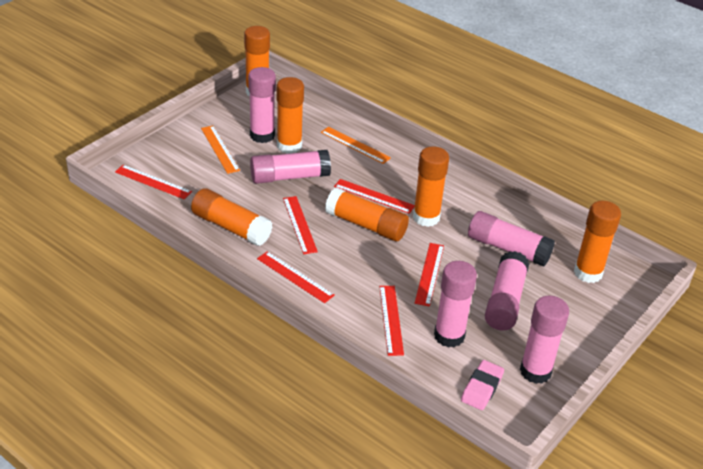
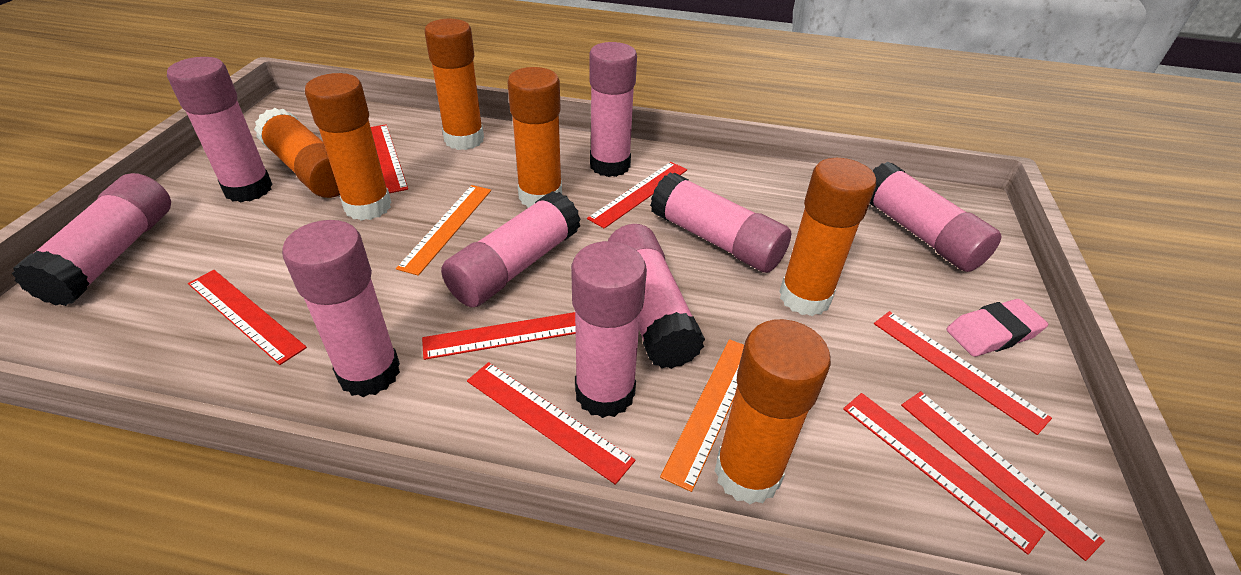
pink glue stick: [248,67,276,143] [250,150,331,184] [434,261,477,348] [468,211,555,266] [485,251,529,331] [520,296,569,384] = 6 -> [11,173,171,306] [167,57,273,203] [282,220,400,397] [441,191,581,307] [571,241,647,418] [589,42,637,177] [608,224,705,369] [650,173,791,273] [870,162,1002,272] = 9
red ruler: [115,165,192,199] [257,251,335,303] [283,196,318,254] [334,179,415,214] [379,286,404,356] [415,243,444,307] = 6 -> [188,270,307,365] [371,124,408,193] [422,312,576,360] [467,362,635,485] [587,162,687,229] [843,393,1045,555] [874,311,1052,435] [901,391,1105,561] = 8

